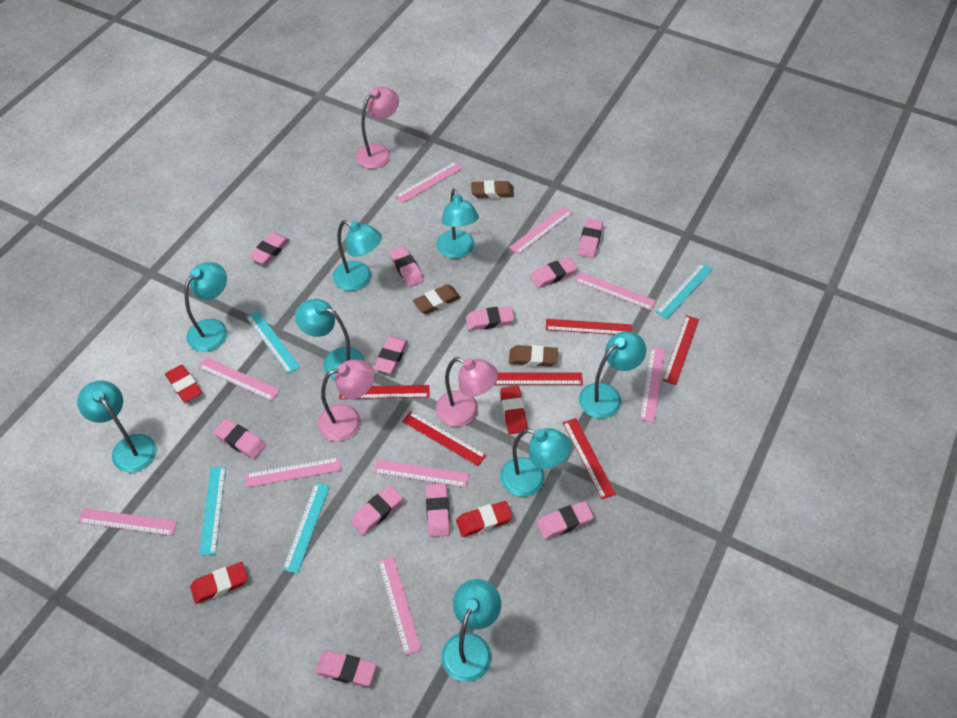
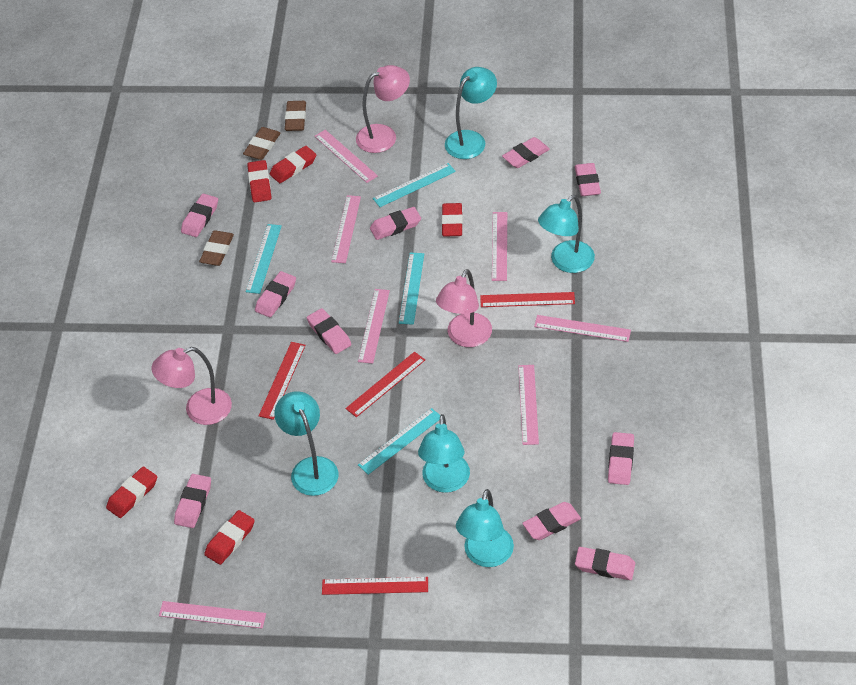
pink eraser: [214,419,266,459] [249,232,290,265] [315,651,377,687] [351,485,403,535] [374,336,408,374] [390,246,424,287] [426,483,450,537] [466,306,515,331] [530,257,577,288] [537,501,594,539] [578,218,603,258] = 11 -> [174,474,211,528] [181,194,218,237] [255,271,296,318] [307,308,351,354] [370,207,421,240] [502,137,550,168] [522,502,581,540] [575,163,601,196] [575,547,635,580] [608,432,634,485] = 10
pink ruler: [78,508,177,536] [198,357,280,401] [245,457,341,488] [373,459,469,488] [378,556,421,655] [395,161,463,203] [509,206,573,255] [574,272,656,311] [640,347,665,422] = 9 -> [159,601,266,629] [314,130,378,183] [331,195,361,263] [358,289,390,364] [492,212,507,281] [518,365,539,445] [534,315,631,342] = 7
red eraser: [165,365,202,402] [190,562,248,604] [456,501,513,537] [500,386,528,434] = 4 -> [106,466,157,518] [204,510,255,565] [247,160,271,202] [270,146,316,183] [442,203,463,237] = 5
red ruler: [339,385,430,399] [402,411,486,466] [495,372,583,385] [546,319,632,335] [563,418,616,499] [662,315,699,385] = 6 -> [259,342,306,420] [322,577,428,595] [345,352,425,417] [480,292,575,307] = 4
turquoise lamp: [77,381,157,473] [184,262,227,352] [295,299,365,379] [332,220,382,291] [436,188,479,259] [441,579,501,682] [500,428,571,497] [579,331,646,418] = 8 -> [274,391,338,496] [418,414,470,493] [445,67,497,159] [456,489,514,567] [538,195,595,273] = 5

